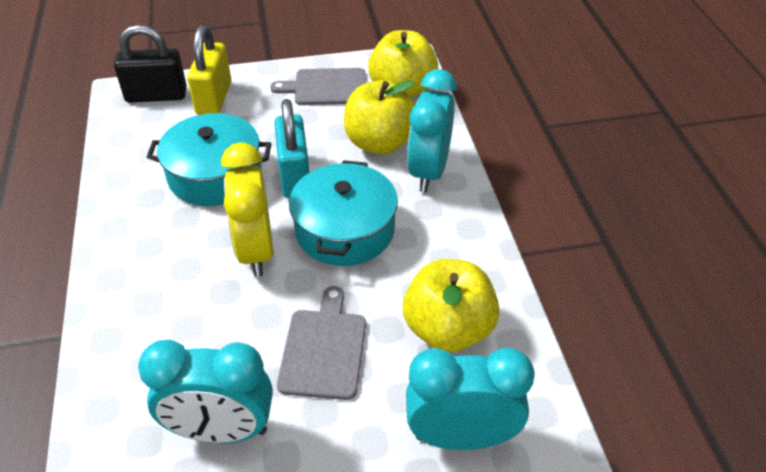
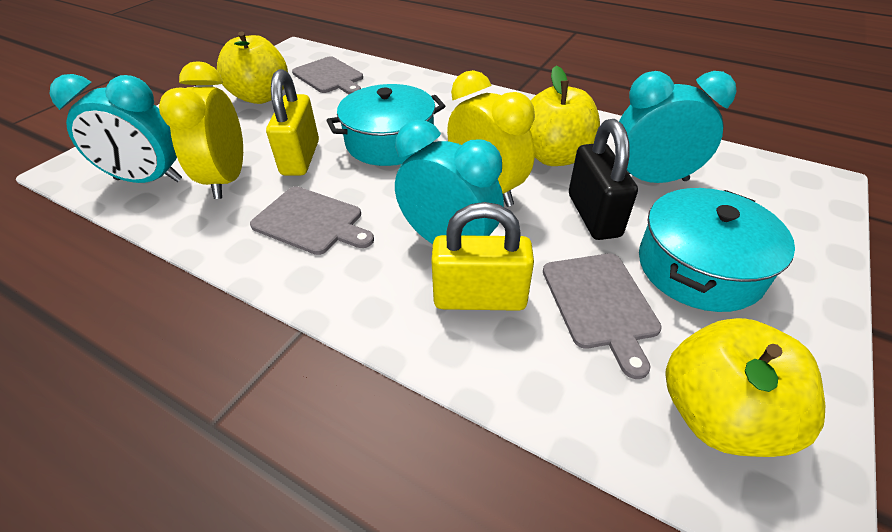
grey cutting board: [270,68,366,105] [277,286,366,400] = 2 -> [250,186,374,255] [292,56,363,94] [543,254,662,379] = 3
turquoise padlock: [274,99,309,198] = 1 -> none = 0
yellow clock: [221,143,274,277] = 1 -> [159,61,243,199] [447,70,535,207] = 2
yellow padlock: [187,25,231,115] = 1 -> [266,69,319,175] [431,202,534,311] = 2

